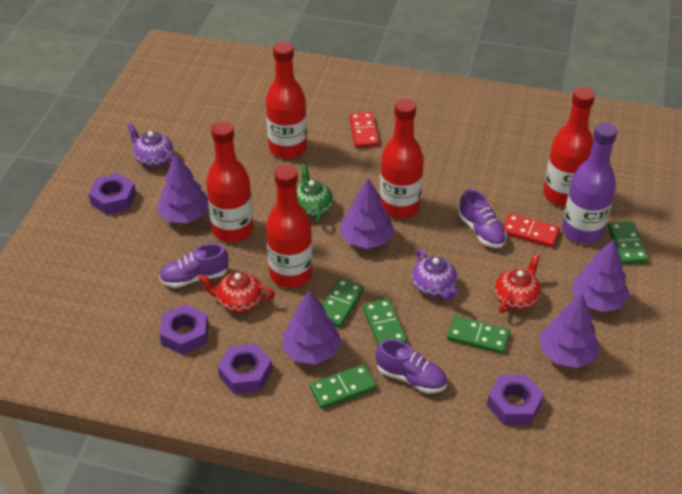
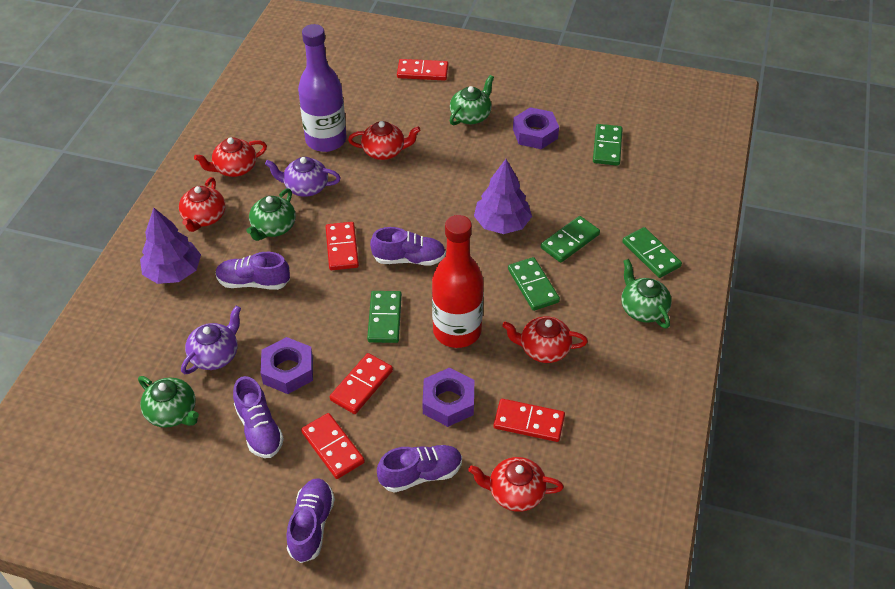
green teapot: [297,164,333,223] = 1 -> [138,376,199,428] [247,189,296,241] [450,75,494,125] [621,259,672,329] = 4
purple nut: [88,173,136,215] [159,304,209,355] [218,343,272,394] [487,375,544,425] = 4 -> [261,337,313,394] [422,367,474,427] [513,107,559,149] = 3
purple shoe: [159,244,228,288] [376,339,447,393] [459,189,507,248] = 3 -> [216,252,290,290] [233,376,284,458] [286,478,335,563] [370,227,446,266] [377,445,462,493] = 5
purple tree: [157,155,209,223] [282,290,342,365] [340,178,394,249] [540,294,600,368] [572,239,630,312] = 5 -> [140,208,201,284] [474,159,532,234] = 2
red bottle: [206,121,253,242] [266,42,307,159] [266,165,313,288] [380,99,424,219] [543,87,595,206] = 5 -> [432,215,484,348] = 1
red domino: [349,112,379,148] [503,213,560,248] = 2 -> [301,413,365,479] [325,222,359,270] [330,353,393,414] [397,59,448,81] [493,399,565,442] = 5
red teapot: [198,272,275,313] [495,254,541,313] = 2 -> [179,177,225,232] [194,137,267,177] [348,121,421,160] [468,457,564,512] [502,316,588,363] = 5

